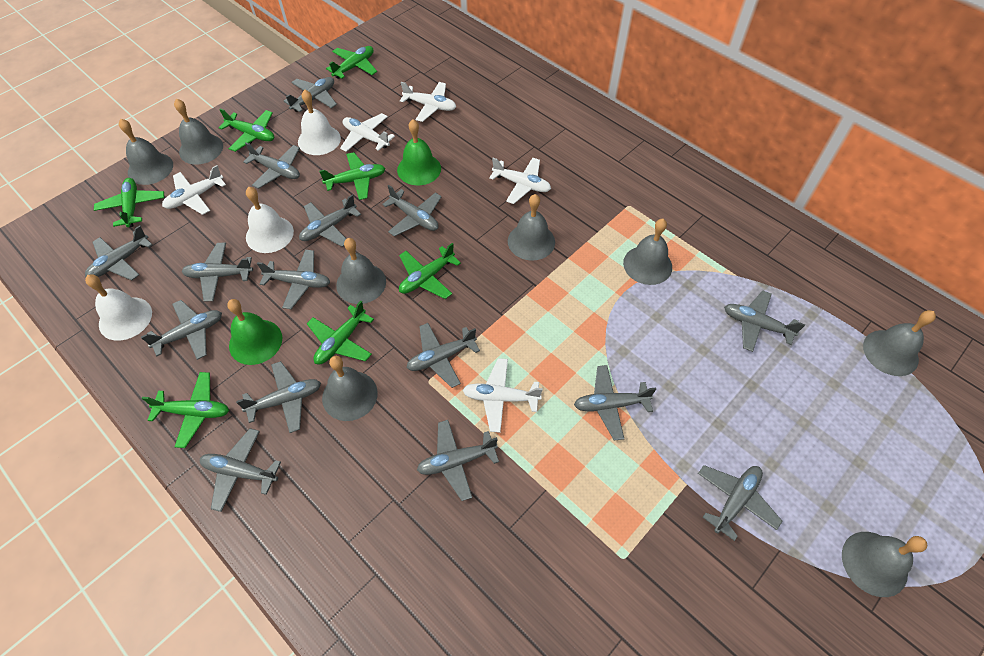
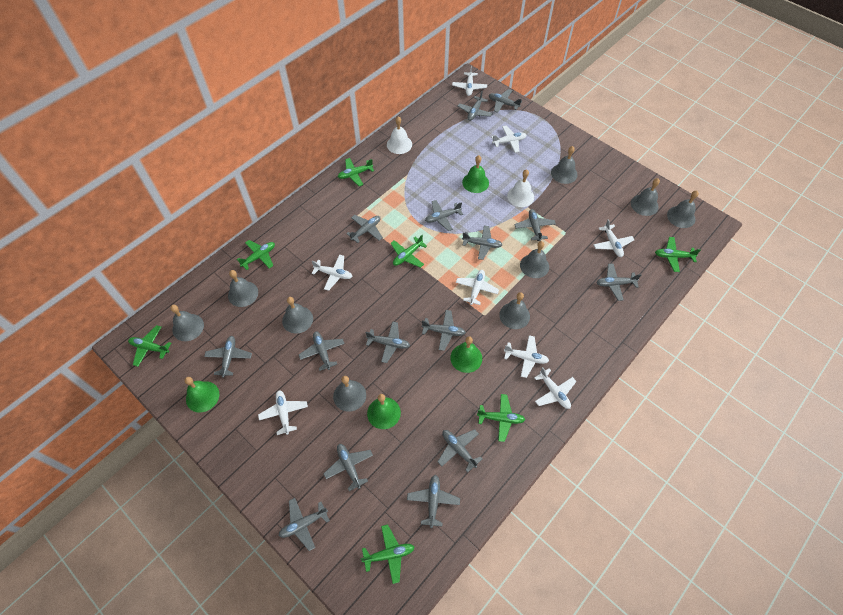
green bell: [227,299,282,365] [397,119,441,185] = 2 -> [185,377,219,412] [367,394,401,429] [451,336,482,373] [462,155,489,193] = 4
grey bell: [119,119,173,185] [174,99,223,164] [322,356,378,421] [336,238,386,304] [508,194,555,260] [623,219,672,285] [842,532,927,597] [863,310,936,376] = 8 -> [170,305,204,341] [228,270,258,307] [282,297,313,334] [333,376,366,411] [499,292,530,329] [520,241,549,278] [551,146,578,184] [631,178,660,216] [667,191,699,228] = 9
white bell: [85,274,152,341] [246,187,294,253] [298,90,341,155] = 3 -> [387,116,412,154] [507,169,534,207] = 2
white plane: [162,165,226,215] [340,113,395,152] [400,82,456,122] [463,358,543,433] [489,158,551,204] = 5 -> [258,390,308,435] [311,255,353,291] [452,66,487,96] [456,270,499,305] [491,125,527,153] [504,335,549,378] [534,367,577,409] [594,219,634,257] = 8

